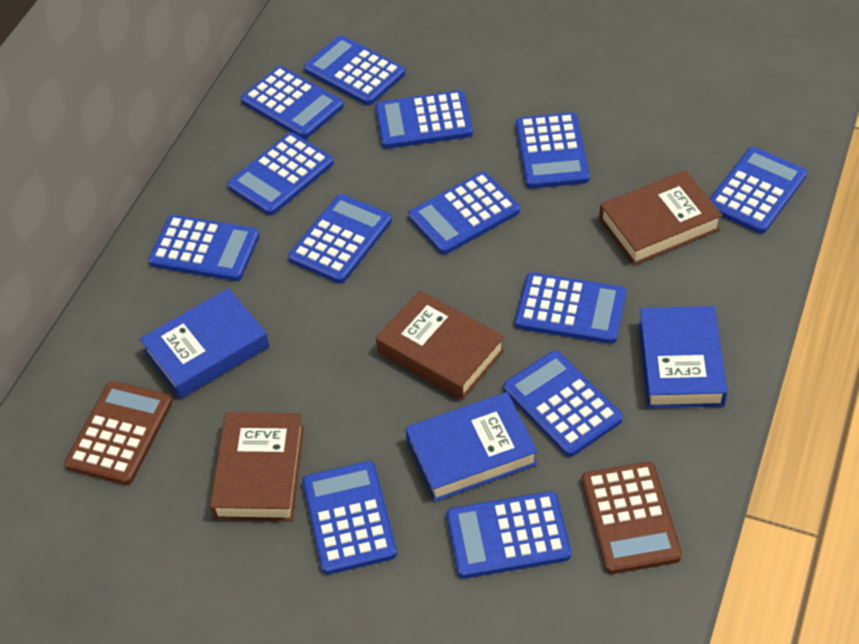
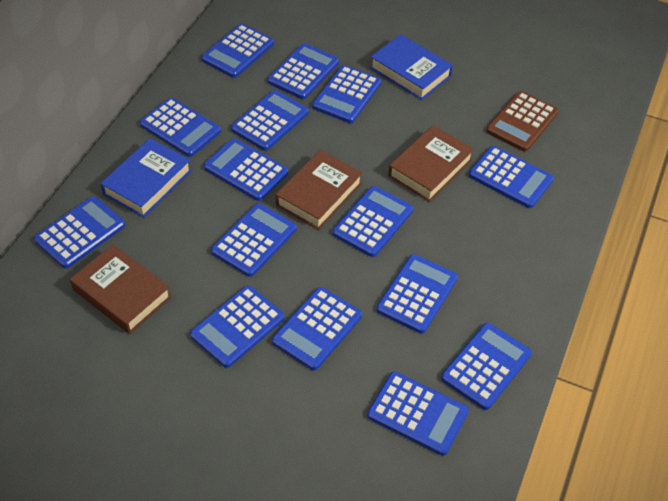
blue book: [140,288,269,399] [405,392,538,502] [639,306,728,408] = 3 -> [100,138,192,218] [370,34,453,100] = 2
blue calculator: [148,215,260,281] [228,132,334,215] [241,66,344,139] [288,194,392,284] [302,461,397,575] [304,35,405,105] [375,91,473,149] [408,172,520,254] [446,491,571,578] [503,351,623,457] [515,272,626,344] [516,112,590,189] [710,147,807,234] = 13 -> [34,196,125,268] [140,98,221,157] [190,285,285,368] [201,24,274,78] [204,138,288,201] [211,203,297,277] [231,90,309,151] [268,43,339,99] [272,287,362,371] [312,65,381,123] [333,186,413,257] [367,371,469,456] [376,254,458,334] [441,323,532,410] [469,146,554,208] = 15
brown calculator: [65,381,172,485] [581,462,682,574] = 2 -> [486,91,559,151] = 1

